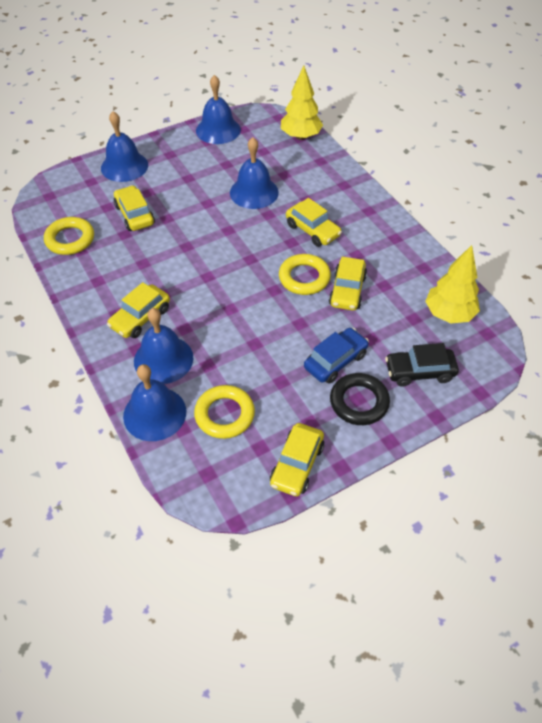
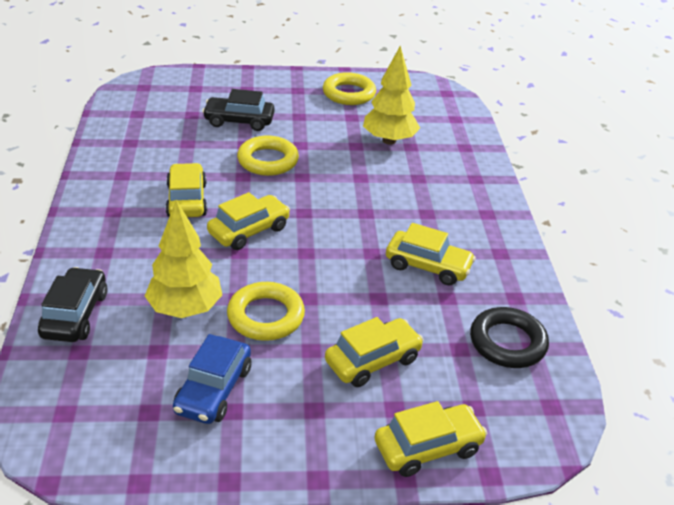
black car: [385,343,459,387] = 1 -> [38,267,108,342] [202,89,275,131] = 2
blue bell: [101,111,148,182] [123,364,186,441] [134,308,194,384] [196,75,241,144] [230,137,279,209] = 5 -> none = 0

